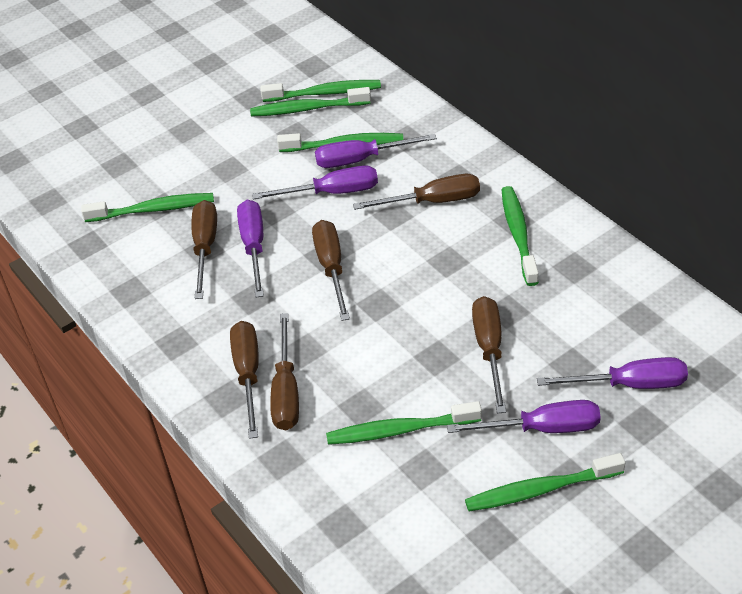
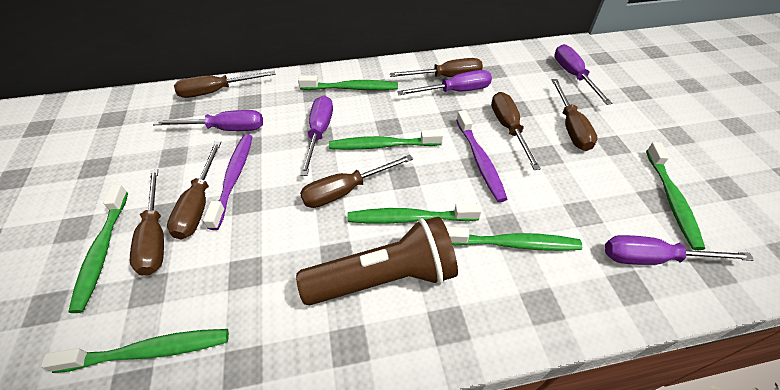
brown flashlight: none = 0 -> [296,216,458,305] = 1
brown screwdriver: [191,200,217,299] [230,321,259,439] [270,313,299,430] [312,220,350,321] [353,174,480,210] [472,296,506,413] = 6 -> [130,169,164,275] [167,141,221,240] [174,71,275,98] [300,154,413,208] [390,58,483,77] [491,92,541,170] [551,79,598,151] = 7
purple toothbrush: none = 0 -> [203,134,253,230] [456,110,507,202] = 2

